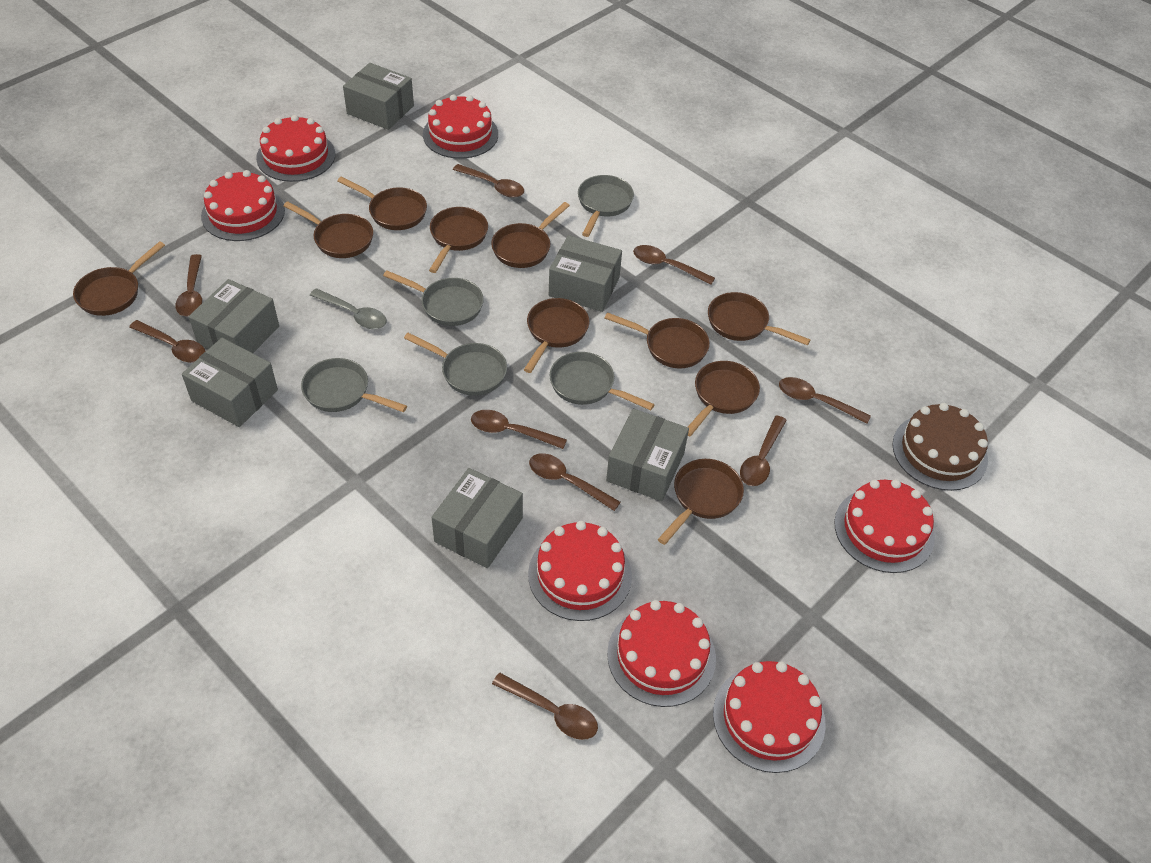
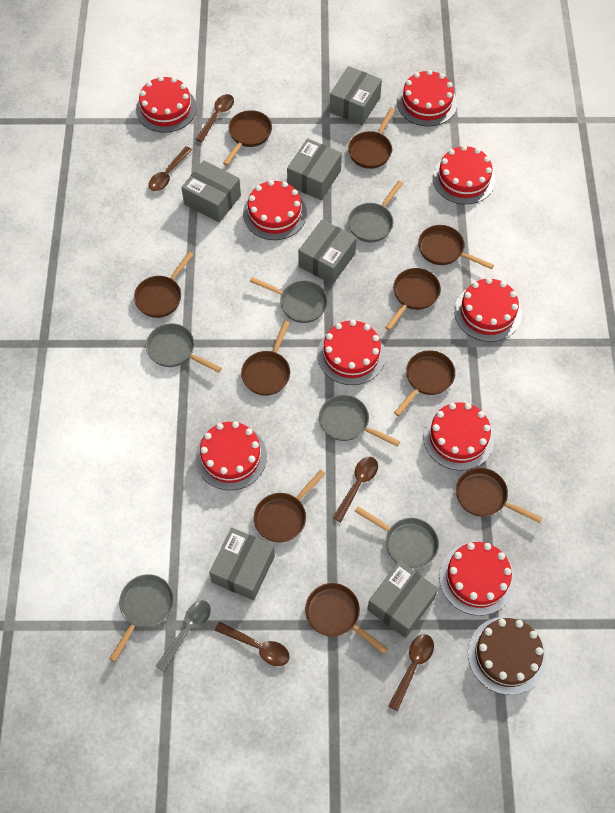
brown spoon: [129,320,206,363] [175,254,202,316] [453,164,524,198] [471,410,567,449] [492,673,598,740] [529,453,621,511] [633,245,715,285] [740,415,787,486] [779,377,871,424] = 9 -> [149,146,192,191] [196,94,234,142] [215,622,290,666] [333,457,378,522] [388,634,434,711] = 5
grey pan: [301,358,407,412] [383,270,484,326] [404,333,507,396] [550,352,655,410] [578,175,634,237] = 5 -> [109,574,174,662] [146,323,222,373] [250,277,328,323] [319,395,401,447] [348,181,403,242] [355,506,439,569] = 6
red cake: [201,170,285,241] [256,115,335,182] [423,94,498,159] [528,521,632,621] [607,600,716,707] [713,661,826,773] [834,479,935,573] = 7 -> [136,76,197,133] [195,421,267,490] [243,180,307,240] [317,320,386,385] [397,70,457,126] [423,402,494,470] [433,145,496,204] [439,542,515,616] [454,278,522,342] = 9

